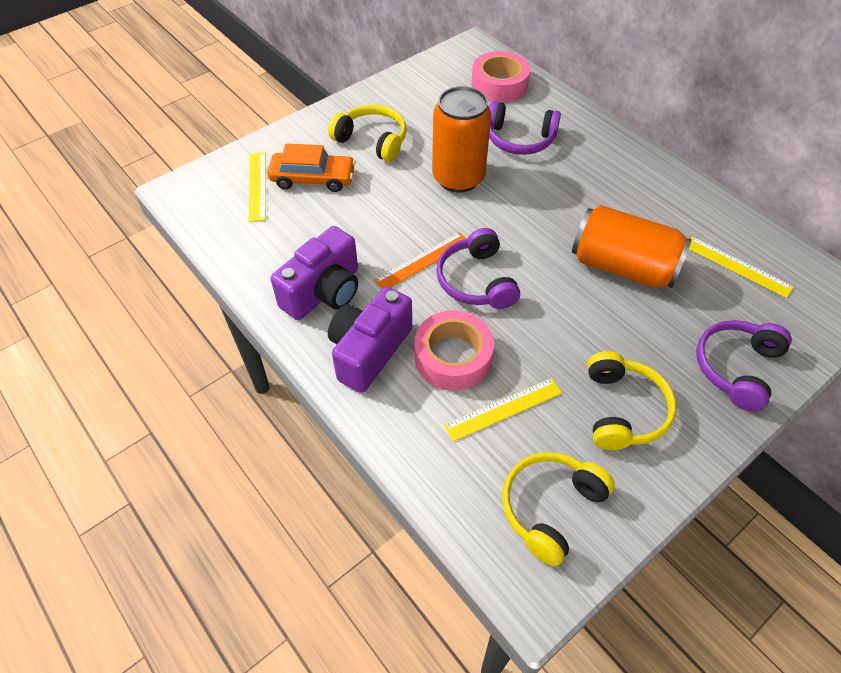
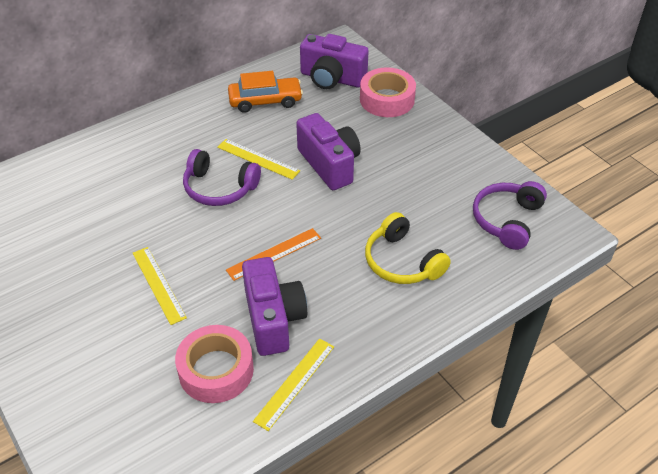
orange can: [432,86,491,193] [572,205,692,288] = 2 -> none = 0
purple camera: [271,226,358,320] [328,287,412,393] = 2 -> [242,257,307,356] [296,113,361,190] [300,34,369,89] = 3
purple headphones: [436,228,520,309] [489,101,561,155] [696,320,792,412] = 3 -> [183,149,261,206] [473,181,547,250] = 2
yellow headphones: [328,105,407,162] [502,452,615,567] [588,351,676,450] = 3 -> [365,212,451,284] = 1

